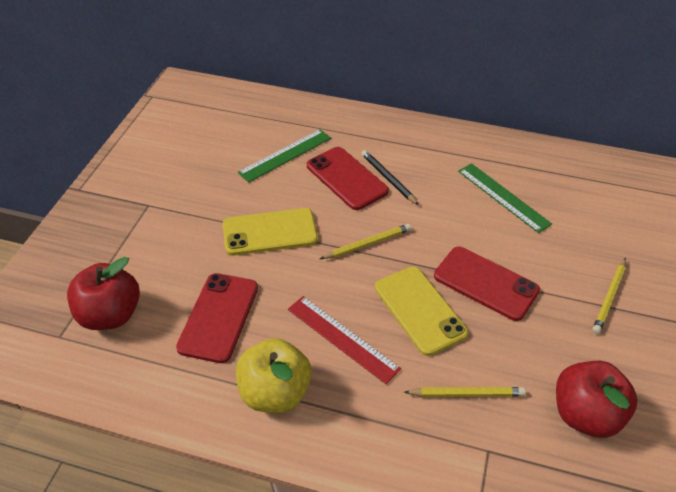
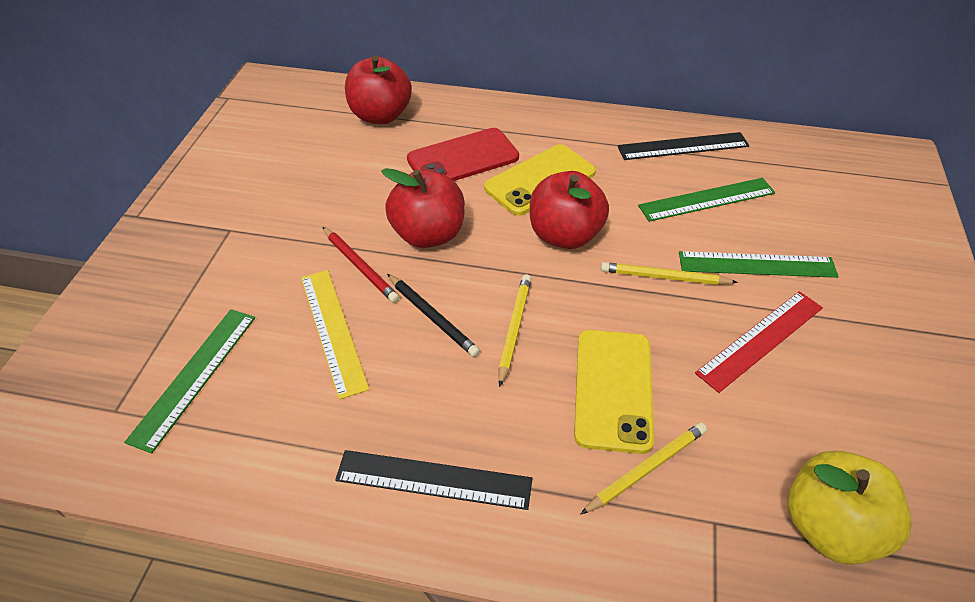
black ruler: none = 0 -> [335,450,532,510] [618,132,749,160] = 2
green ruler: [238,129,331,183] [458,163,552,233] = 2 -> [124,309,255,454] [638,178,776,222] [679,251,839,278] = 3
red apple: [67,257,140,330] [556,361,637,438] = 2 -> [345,55,412,124] [381,168,465,248] [530,171,609,249] = 3
red pencil: none = 0 -> [323,227,399,303] = 1
red phone: [176,273,258,363] [307,147,389,210] [434,246,540,321] = 3 -> [407,128,519,181] = 1
yellow ruler: none = 0 -> [301,270,369,400] = 1

